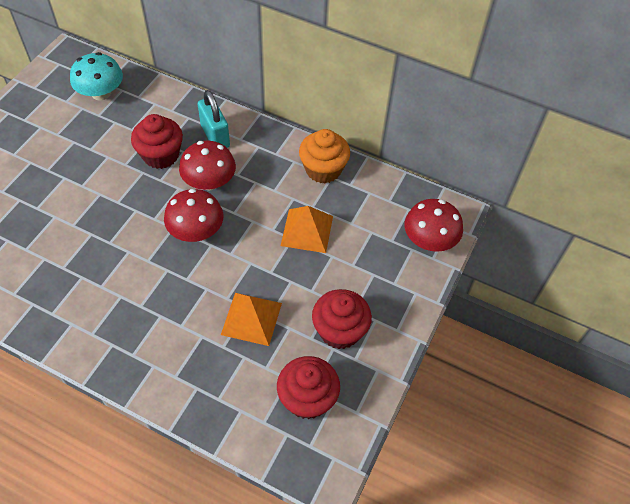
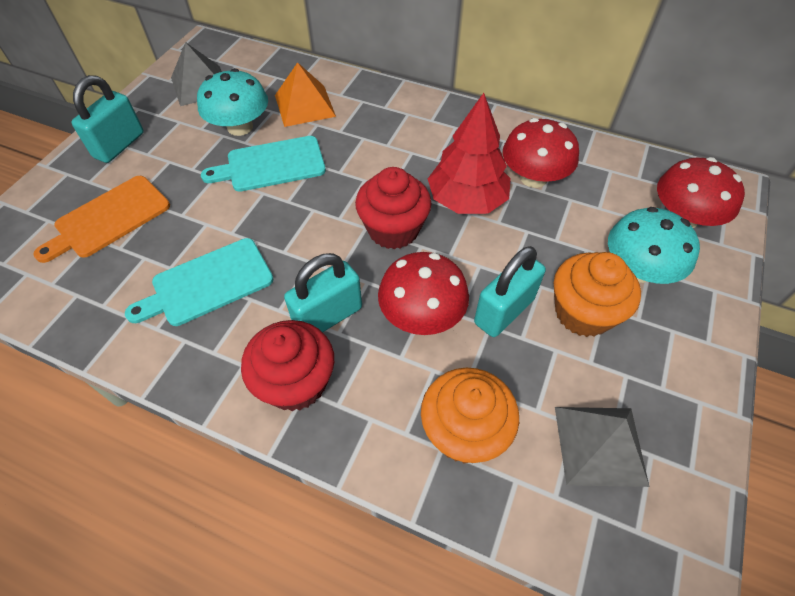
grey pyramid: none = 0 -> [171,42,222,106] [555,407,650,487] = 2
orange cupcake: [299,129,350,183] = 1 -> [421,368,519,463] [554,252,641,337] = 2
orange cutting board: none = 0 -> [33,176,170,263] = 1
orange pyramid: [221,293,282,346] [281,206,333,253] = 2 -> [275,62,336,127] = 1
red cupcake: [131,114,183,169] [277,356,340,419] [312,289,372,349] = 3 -> [241,320,334,411] [355,167,431,249] = 2
red tree: none = 0 -> [428,93,511,214] = 1
turquoise cutting board: none = 0 -> [125,238,273,326] [201,136,326,192] = 2
turquoise mushroom: [70,52,123,101] = 1 -> [197,68,268,136] [608,207,700,284] = 2
turquoise padlock: [198,90,230,148] = 1 -> [71,75,144,163] [284,253,362,333] [474,246,546,337] = 3

